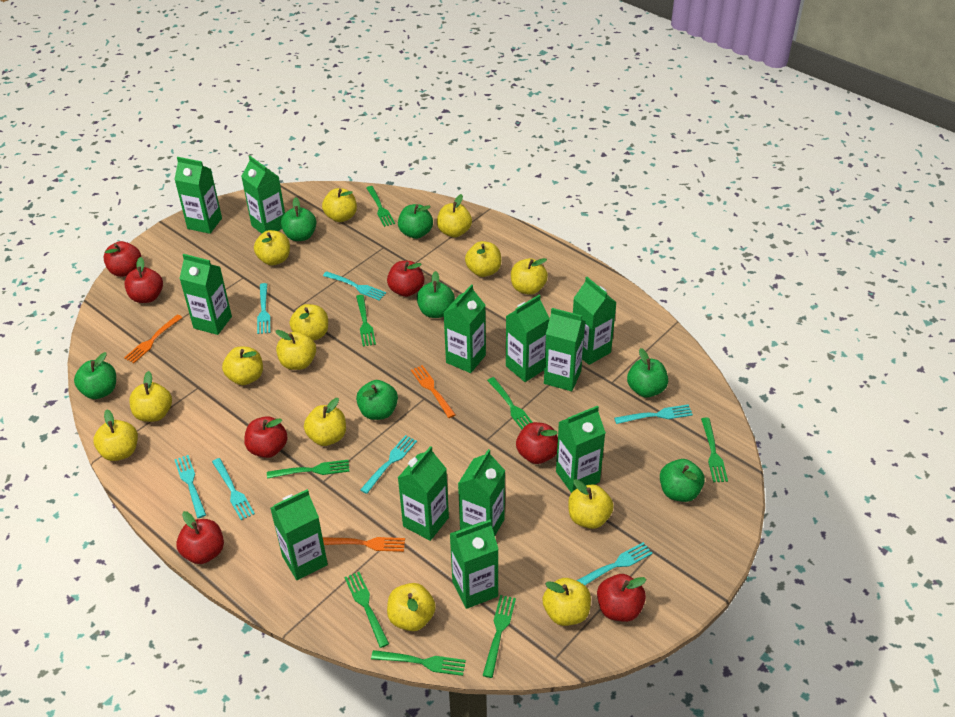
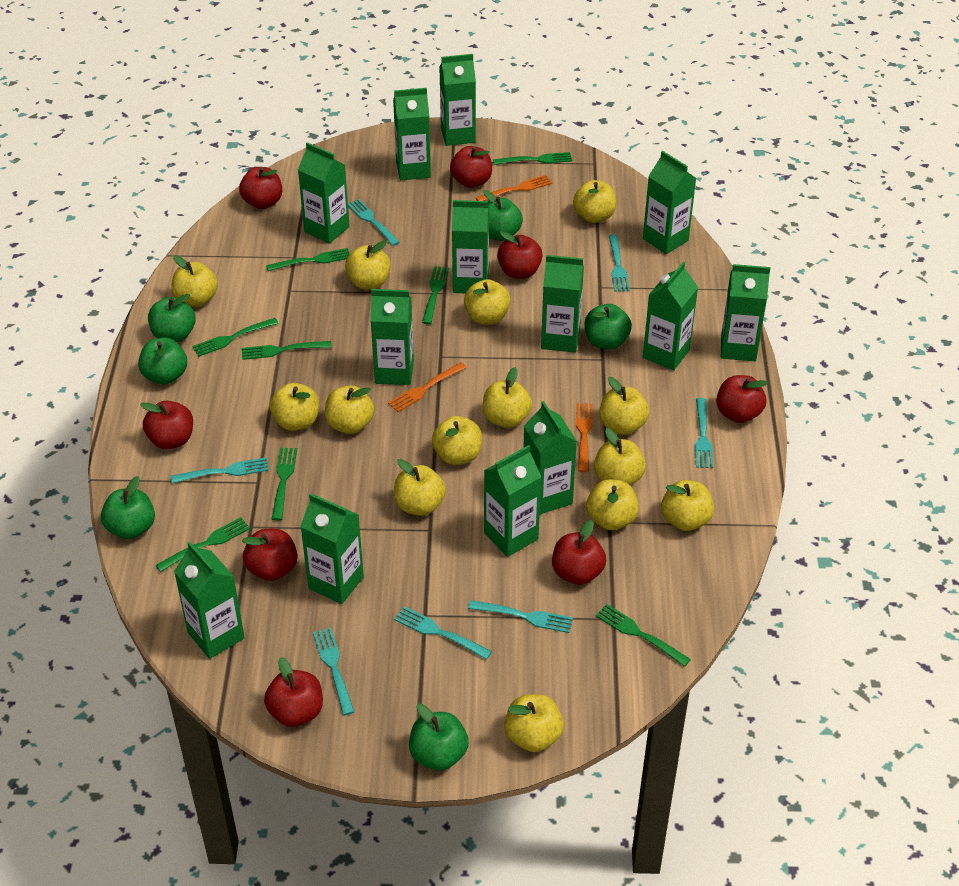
green apple: [74,352,116,399] [281,197,317,241] [356,380,398,420] [398,204,433,239] [417,271,455,318] [627,348,668,398] [660,459,705,502] = 7 -> [101,476,155,539] [138,338,187,384] [148,294,196,342] [409,704,469,770] [484,190,523,241] [585,304,632,350] = 6
green carton: [174,157,222,234] [179,254,232,335] [241,156,285,234] [270,489,328,580] [398,446,449,541] [444,284,486,373] [450,520,498,609] [458,449,505,536] [506,295,550,382] [544,308,585,391] [556,406,606,493] [573,277,617,365] = 12 -> [174,542,245,659] [298,142,350,244] [300,493,364,604] [371,289,414,385] [393,88,431,180] [439,54,476,146] [452,200,489,293] [484,445,541,557] [523,401,577,515] [541,255,584,353] [643,151,697,254] [643,262,698,370] [721,264,770,361] = 13
red apple: [103,241,141,277] [124,257,163,303] [176,511,224,564] [244,416,288,458] [387,261,424,297] [516,422,558,464] [597,574,646,622] = 7 -> [140,401,193,449] [239,167,282,209] [242,529,298,581] [264,657,323,727] [450,146,492,188] [497,231,543,279] [552,520,606,585] [716,375,768,423] = 8

